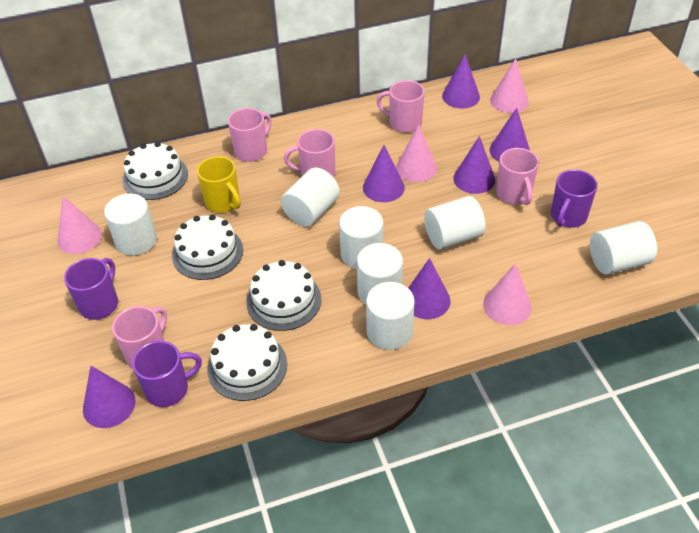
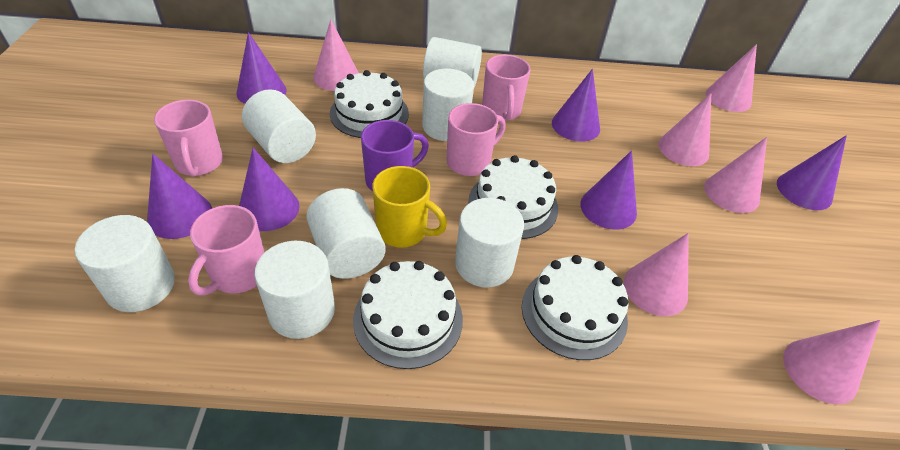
pink cone: [57,196,102,254] [396,125,437,182] [483,263,532,325] [490,58,529,113] = 4 -> [313,20,359,91] [624,233,689,316] [658,93,711,166] [704,137,767,213] [705,44,757,112] [783,320,881,404] = 6
pink mug: [112,306,167,368] [228,108,272,162] [284,129,335,177] [376,80,425,133] [496,148,539,205] = 5 -> [154,100,223,177] [188,205,265,296] [447,103,506,176] [482,55,531,121] = 4
purple mug: [64,258,118,320] [132,341,202,407] [551,169,597,228] = 3 -> [361,120,429,191] = 1

